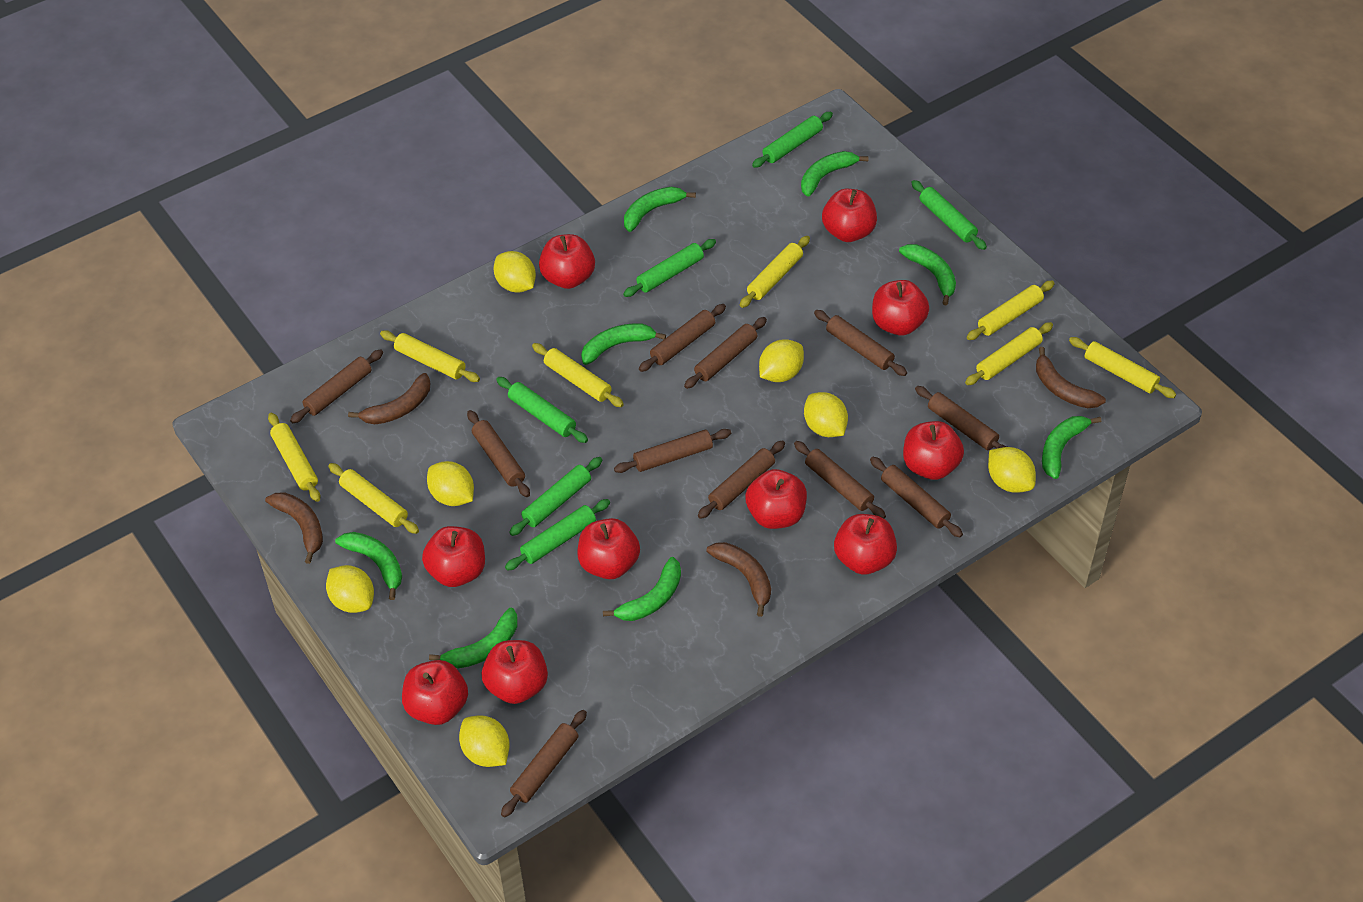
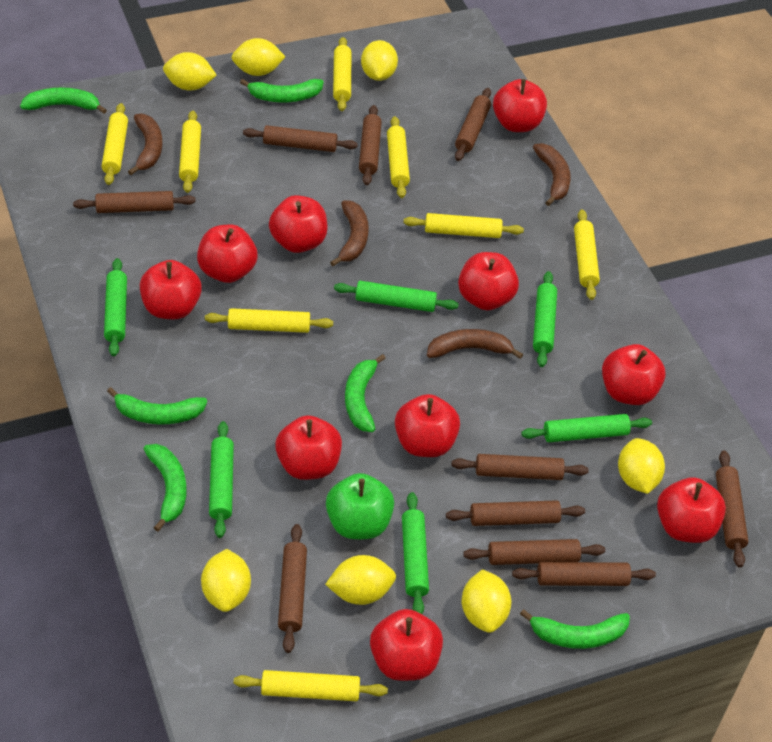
brown rolling pin: [290,349,383,423] [467,410,530,497] [501,710,587,817] [614,429,731,473] [639,304,726,372] [684,317,767,389] [698,440,785,519] [794,441,886,519] [814,310,907,376] [870,457,963,537] [915,386,1007,450] = 11 -> [73,191,196,213] [243,125,358,152] [278,524,307,653] [359,105,382,185] [446,500,585,526] [451,454,589,480] [455,88,491,161] [463,539,605,565] [512,562,656,586] [716,450,748,568] = 10
green apple: none = 0 -> [326,473,394,539] = 1
green banana: [335,532,402,600] [429,608,518,668] [581,323,666,365] [603,557,681,621] [624,187,696,232] [801,151,869,197] [899,244,956,305] [1042,416,1101,479] = 8 -> [20,87,107,114] [107,387,207,424] [144,444,186,531] [240,79,324,102] [345,354,386,432] [520,609,630,649] = 6

